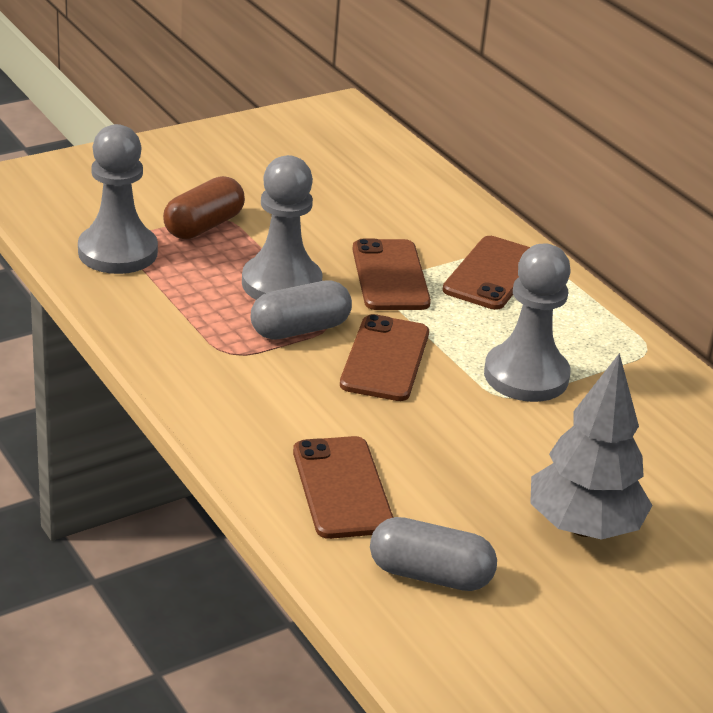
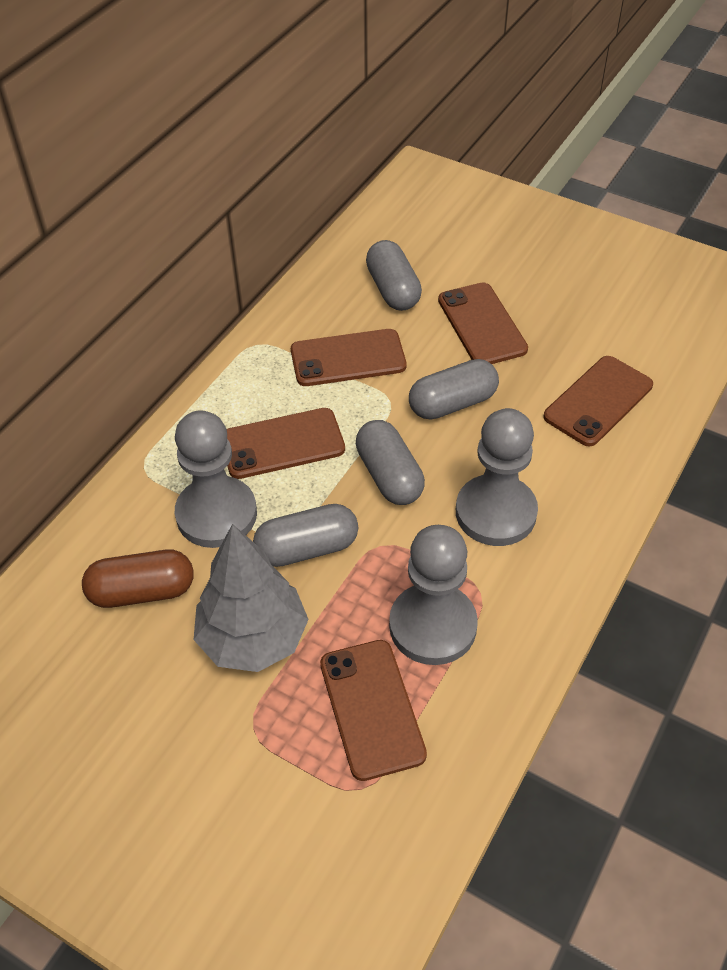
brown phone: [293,436,394,539] [340,314,429,401] [352,239,431,310] [443,236,530,310] = 4 -> [227,408,345,479] [291,329,406,386] [320,640,427,781] [438,282,528,364] [544,356,653,446] = 5
grey capsule: [251,280,352,340] [370,517,497,591] = 2 -> [253,504,358,567] [356,420,425,505] [366,240,422,311] [409,359,499,419] = 4

